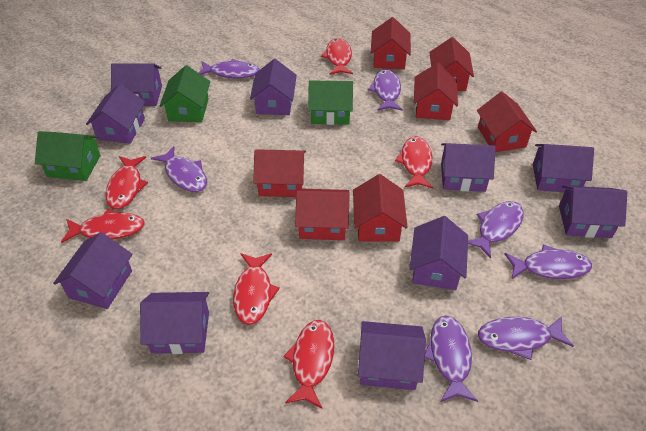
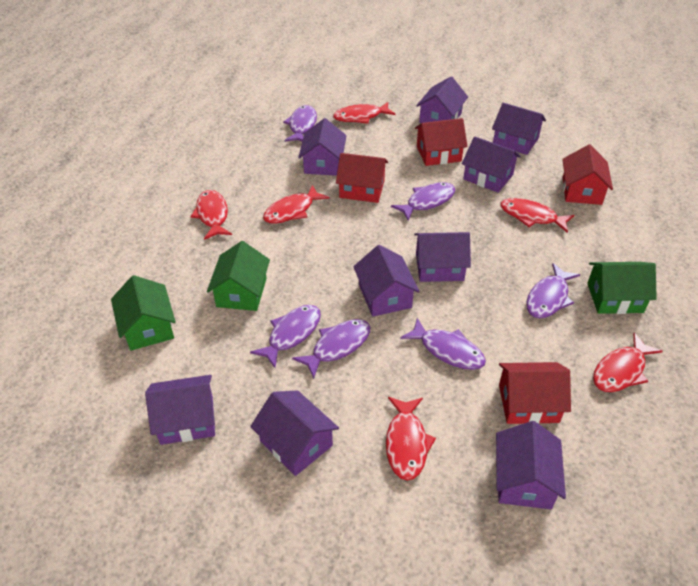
purple fish: [151,146,207,192] [198,59,260,78] [368,69,403,111] [425,315,478,402] [468,201,524,259] [478,316,574,360] [504,244,592,279] = 7 -> [250,305,321,368] [283,105,317,142] [292,319,370,379] [391,182,455,220] [400,318,486,370] [526,263,580,319] = 6
purple house: [53,232,132,309] [86,84,145,144] [111,63,162,106] [140,292,209,354] [250,59,297,115] [358,321,426,390] [409,216,468,290] [441,143,496,192] [533,144,594,192] [559,185,627,238] = 10 -> [145,375,215,445] [250,390,339,476] [298,118,347,176] [353,245,420,317] [414,232,471,282] [416,77,468,123] [462,136,521,193] [492,103,546,155] [496,421,566,509] = 9
red house: [253,150,306,197] [295,188,350,240] [353,174,408,242] [371,17,411,69] [414,63,458,120] [430,37,474,91] [477,92,537,152] = 7 -> [336,153,388,203] [415,118,468,166] [499,362,571,424] [562,144,613,205] = 4

